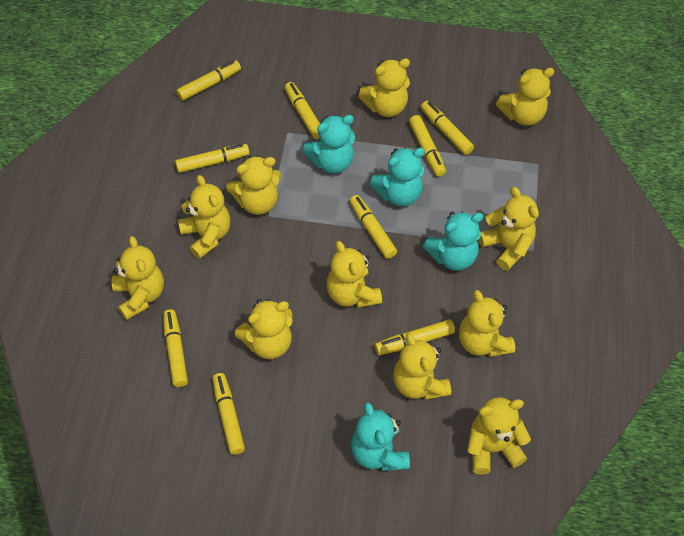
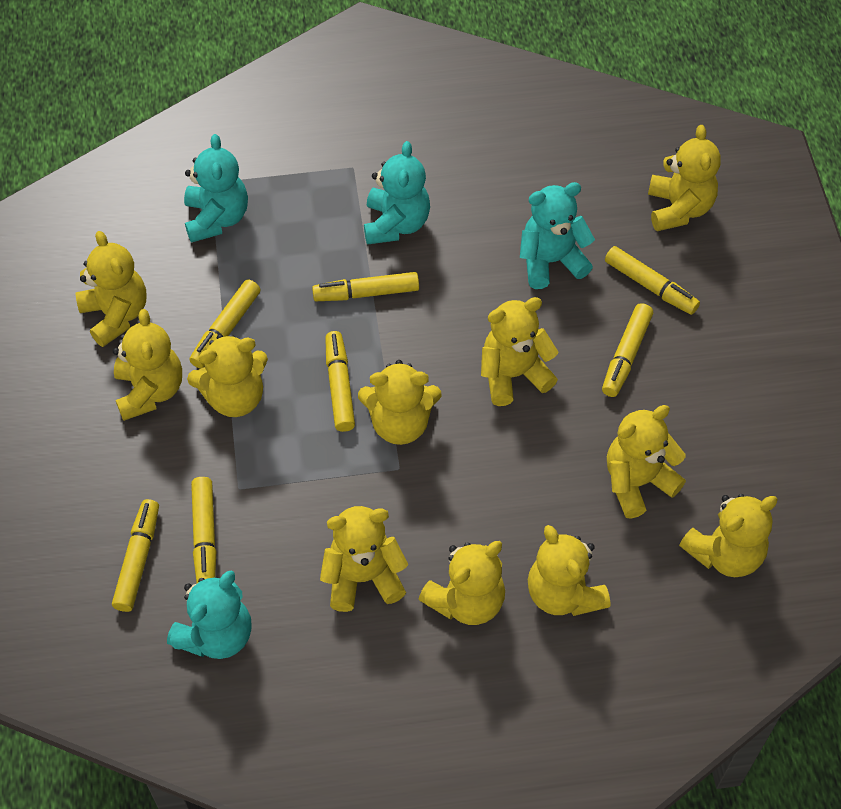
yellow marker: [163,309,188,387] [175,144,249,173] [176,60,241,101] [212,373,245,455] [285,82,320,139] [350,195,397,259] [375,319,455,355] [409,115,446,177] [421,101,474,155] = 9 -> [112,499,159,612] [189,280,261,368] [191,477,216,583] [312,272,419,301] [325,331,355,432] [602,303,653,397] [605,246,700,315] = 7

